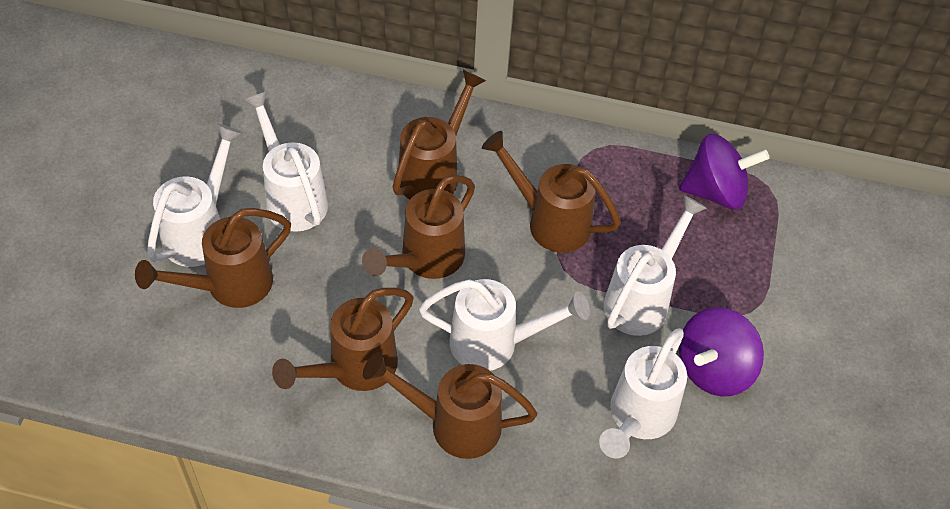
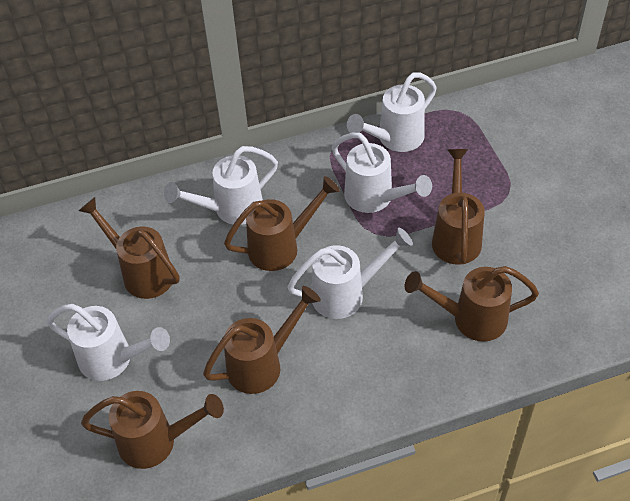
purple spinning top: [679,133,770,210] [679,307,764,397] = 2 -> none = 0

